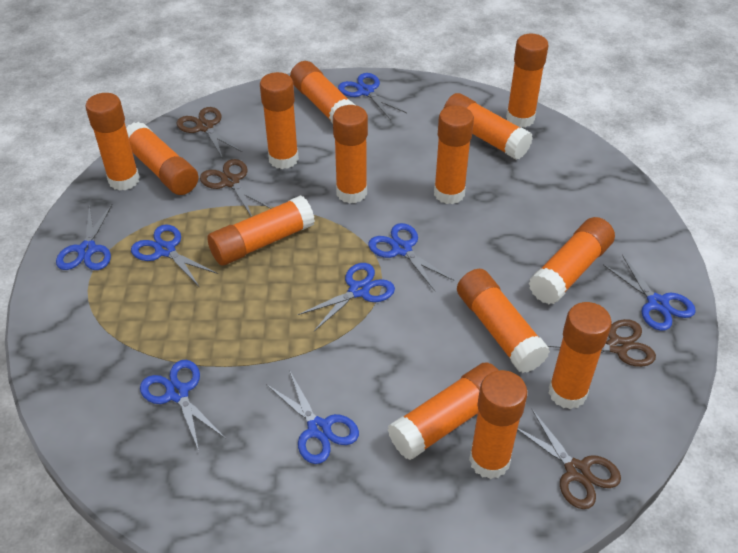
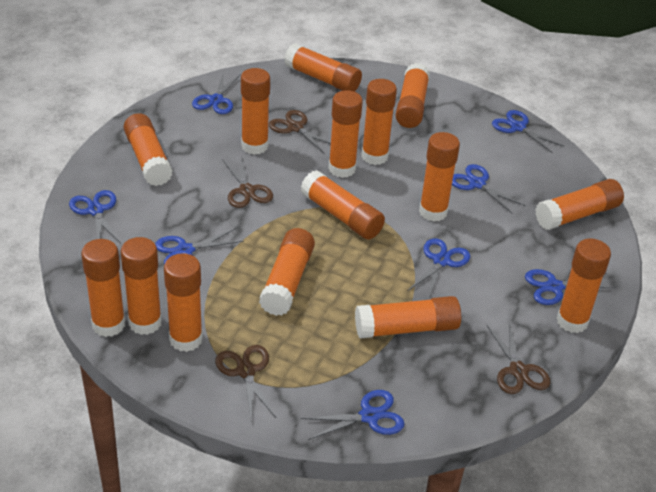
orange glue stick: [85,93,140,191] [126,122,198,195] [207,195,315,265] [260,72,299,169] [290,61,355,124] [333,105,368,204] [388,363,499,460] [434,106,474,204] [444,93,533,160] [457,269,550,373] [469,370,527,479] [506,34,549,128] [529,217,615,304] [549,302,612,409] = 14 -> [81,239,125,337] [120,237,162,335] [123,113,173,186] [164,253,203,352] [241,68,270,155] [259,228,315,316] [284,43,362,92] [301,170,385,239] [328,90,363,178] [355,296,461,339] [361,79,397,165] [396,63,430,128] [419,132,460,221] [535,179,624,230] [556,238,611,333] = 15

